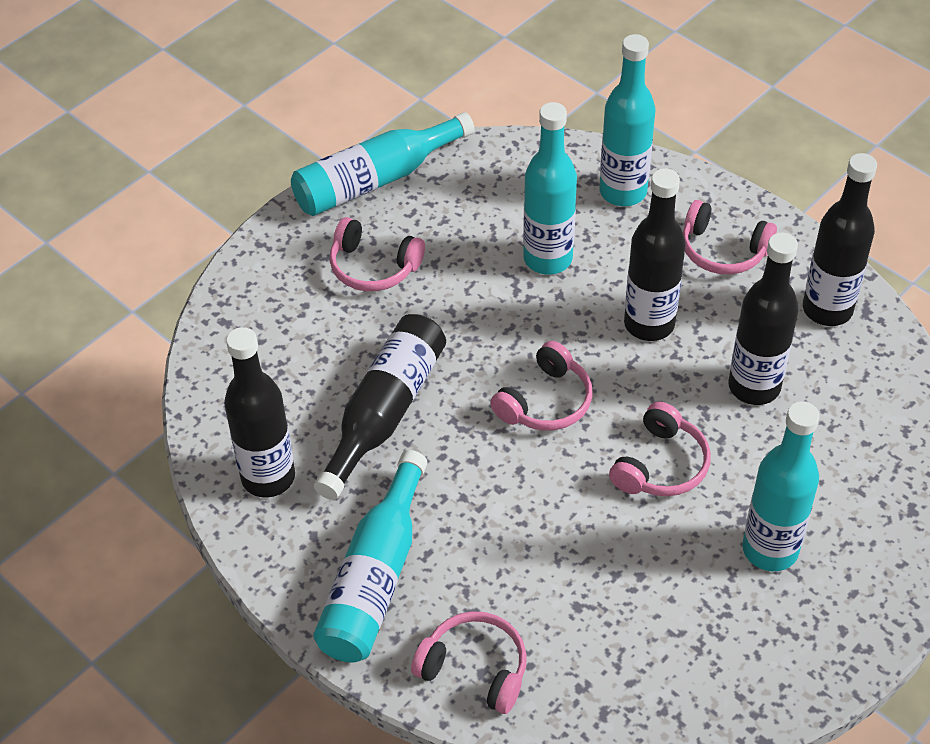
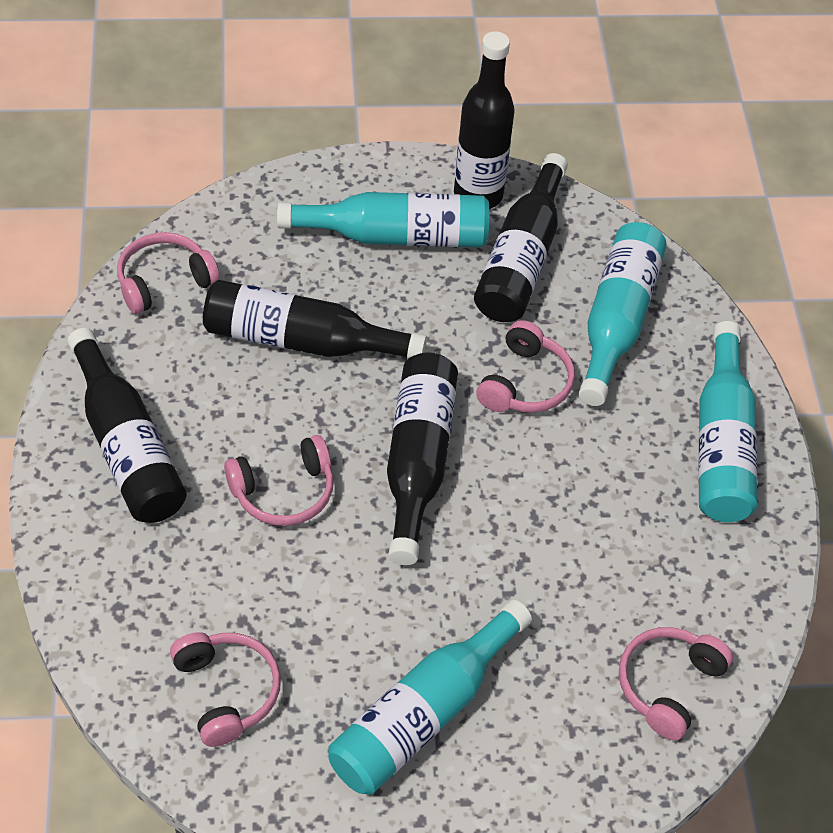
turquoise bottle: [291,112,475,216] [313,450,427,662] [523,102,577,275] [599,34,655,206] [742,401,819,571] = 5 -> [277,192,489,247] [328,600,532,795] [579,222,667,406] [698,321,757,522] = 4

